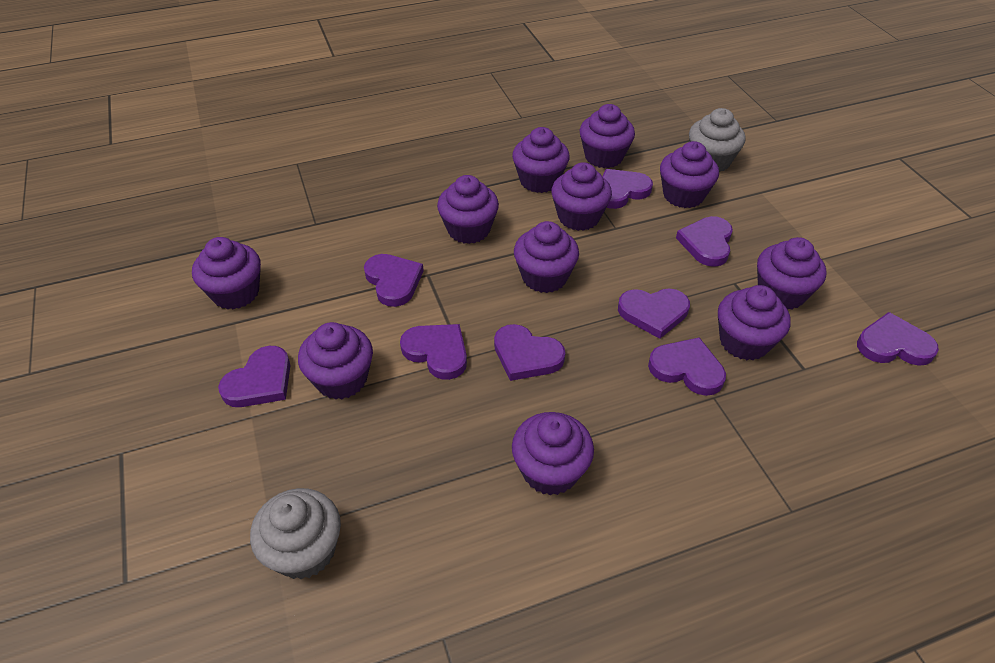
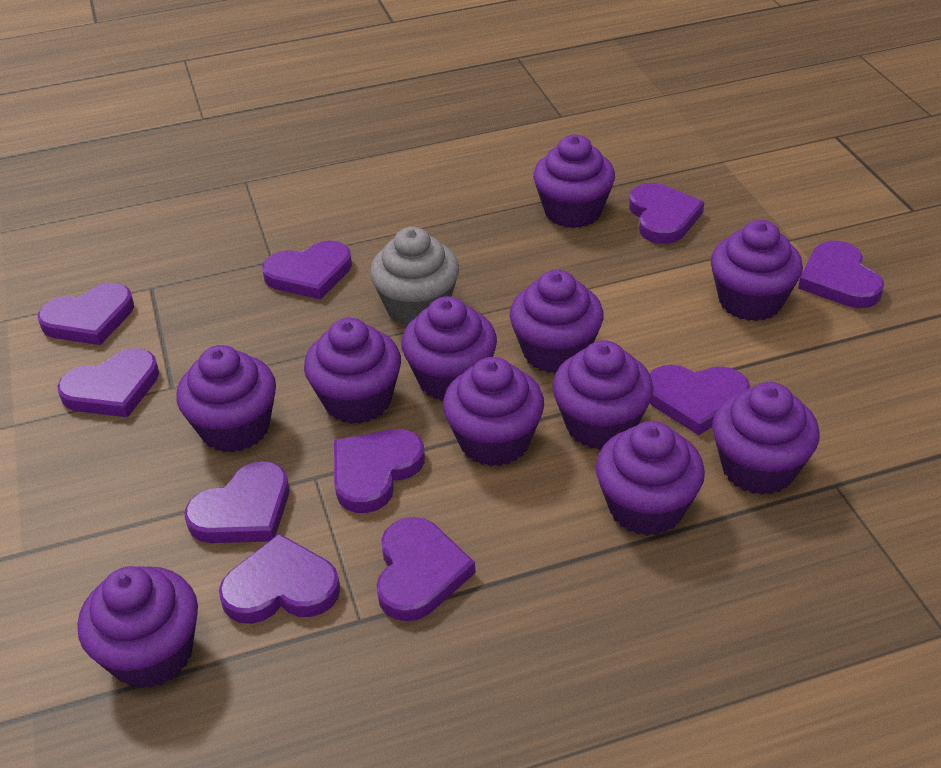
grey cupcake: [250,488,341,579] [689,108,746,172] = 2 -> [370,227,459,326] = 1
purple heart: [218,346,291,407] [364,254,424,307] [400,324,467,380] [494,324,565,381] [602,169,653,209] [618,288,690,339] [648,337,726,396] [676,216,733,267] [857,312,939,366] = 9 -> [38,283,134,345] [57,348,159,417] [185,461,289,543] [219,534,340,624] [262,240,352,300] [334,429,425,513] [376,517,476,621] [629,183,704,244] [649,365,750,435] [798,240,884,308] = 10

